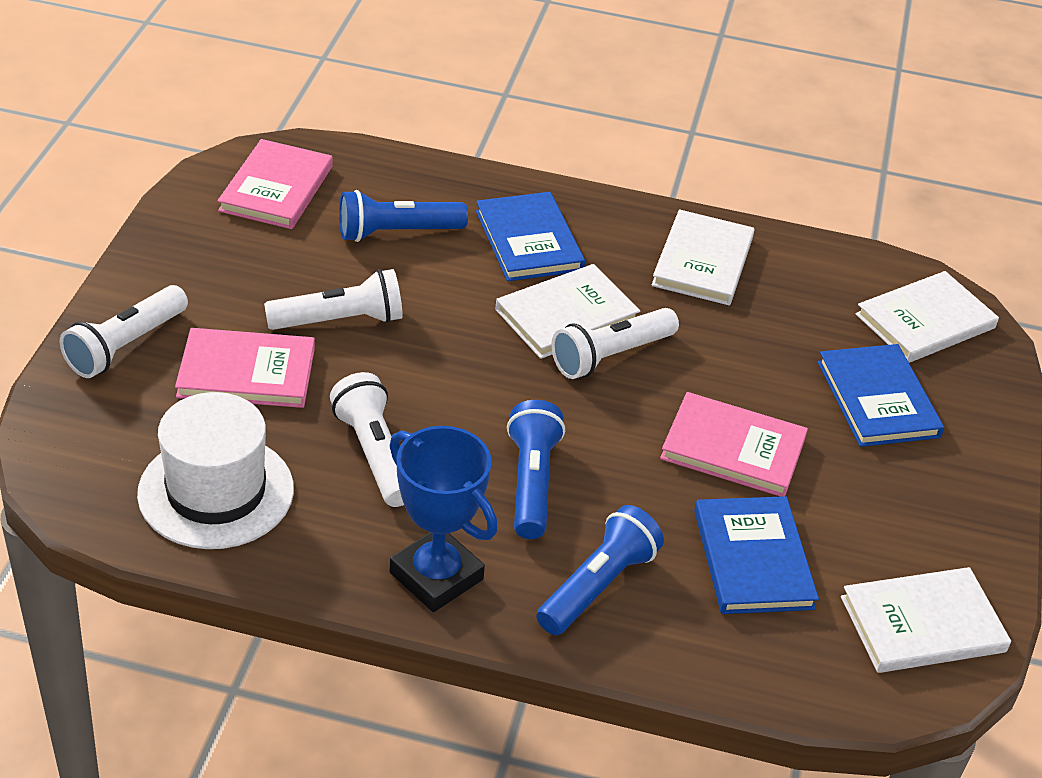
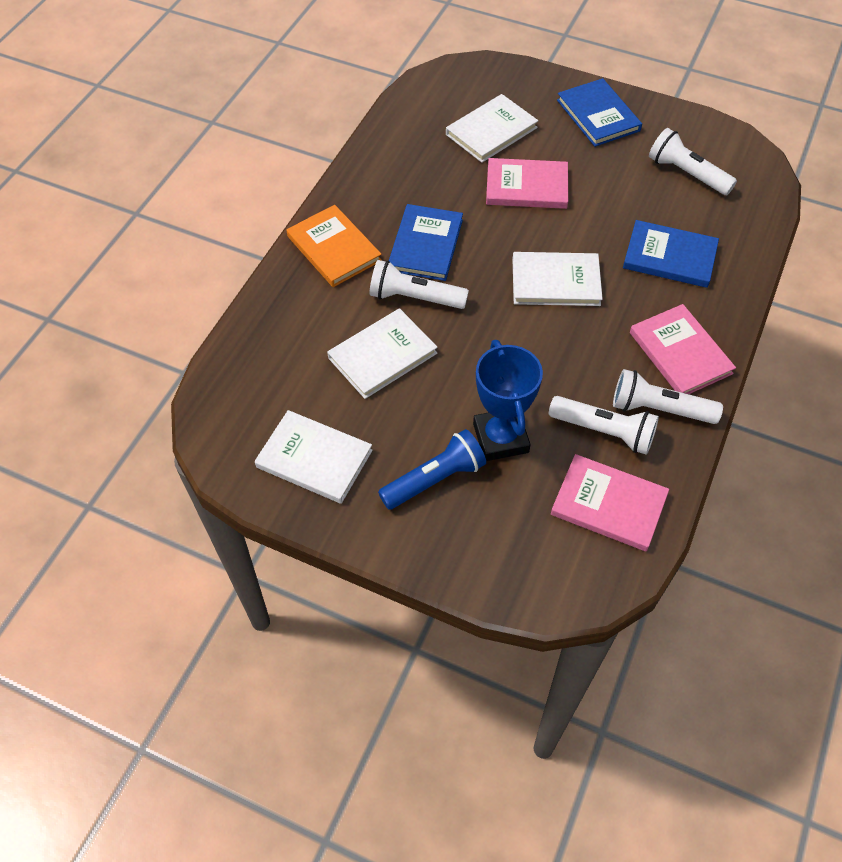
blue flashlight: [339,190,468,242] [507,400,565,539] [536,505,664,635] = 3 -> [378,429,486,510] = 1
orange book: none = 0 -> [287,205,382,287] = 1
white hat: [137,392,294,549] = 1 -> none = 0

